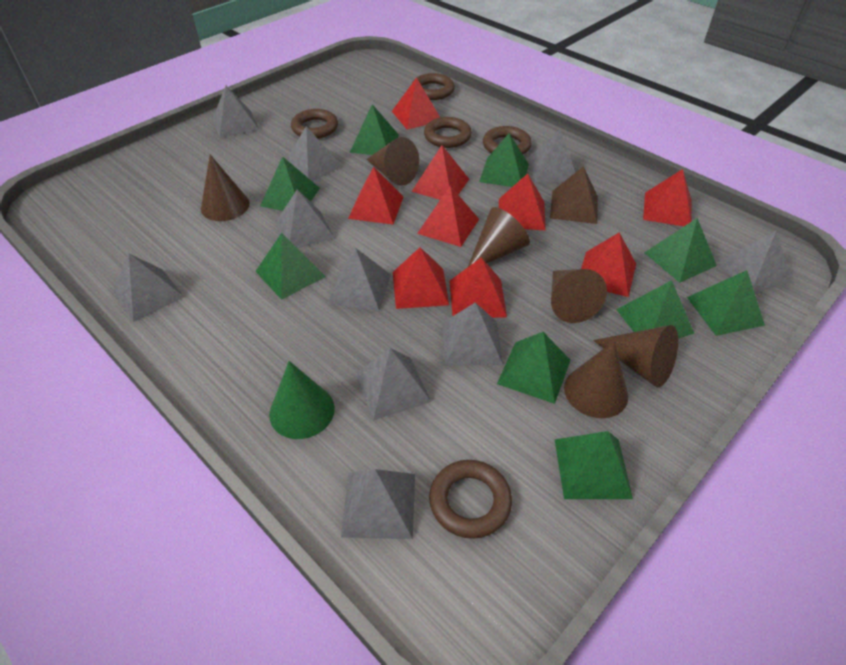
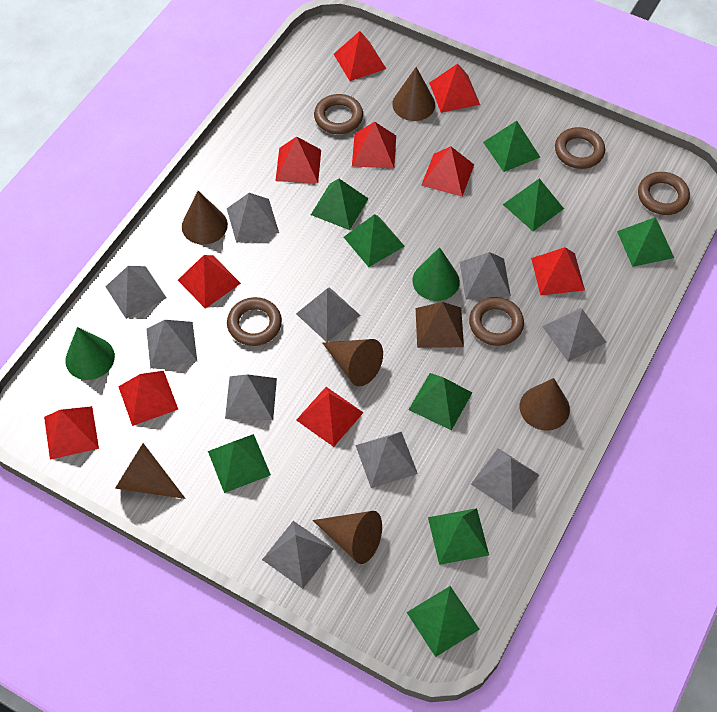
green cone: [269,361,335,439] = 1 -> [65,327,115,380] [412,247,460,301] = 2
red pyramid: [348,167,403,225] [392,77,440,130] [393,247,449,309] [412,145,469,200] [417,186,479,247] [449,257,507,318] [499,173,546,231] [581,233,636,297] [643,169,692,226] = 9 -> [44,406,99,460] [118,371,178,426] [178,255,241,309] [275,136,321,183] [296,387,364,447] [334,31,386,81] [352,122,396,169] [421,146,474,197] [429,64,480,113] [531,247,585,295] = 10

